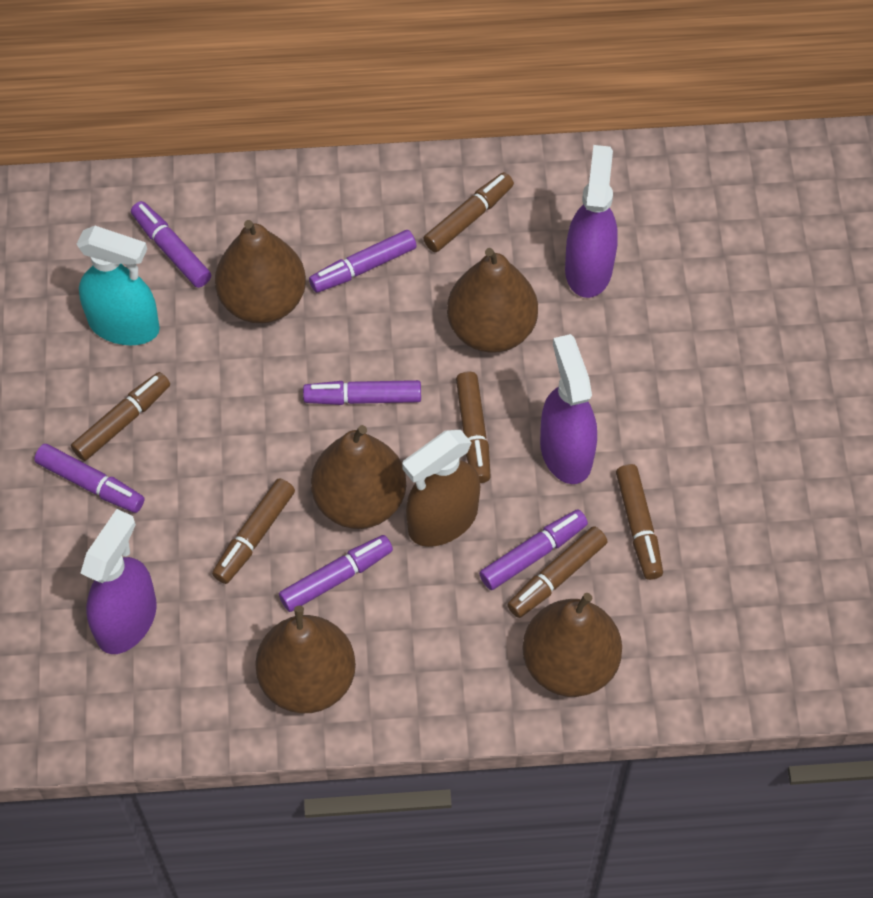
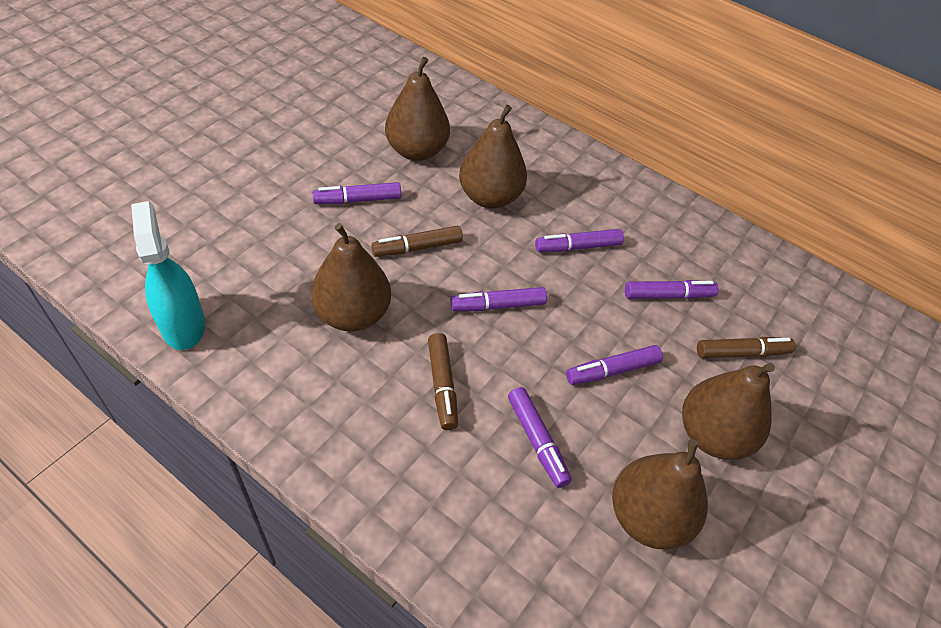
brown marker: [71,372,170,461] [212,478,295,584] [423,172,514,252] [456,372,491,483] [507,526,608,618] [616,464,663,580] = 6 -> [371,225,463,257] [428,333,458,430] [697,337,795,358] = 3
brown spray bottle: [402,430,480,547] = 1 -> none = 0
purple spray bottle: [80,509,157,654] [540,334,597,484] [565,145,618,298] = 3 -> none = 0

